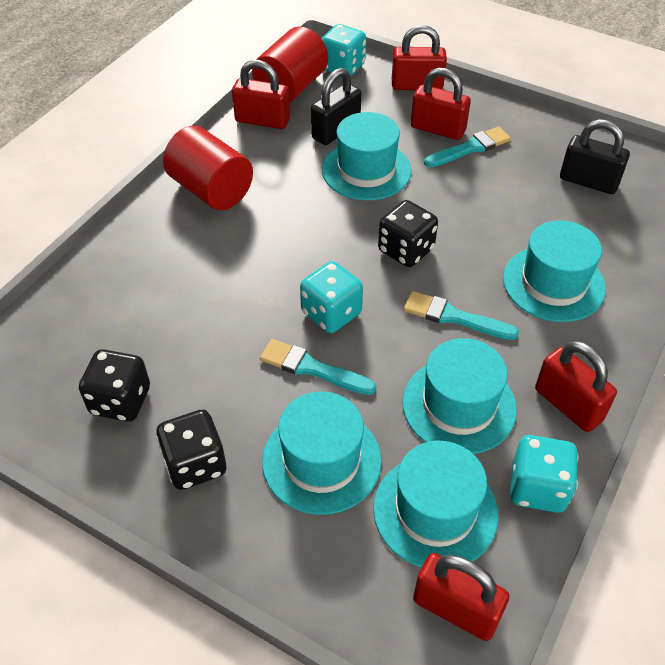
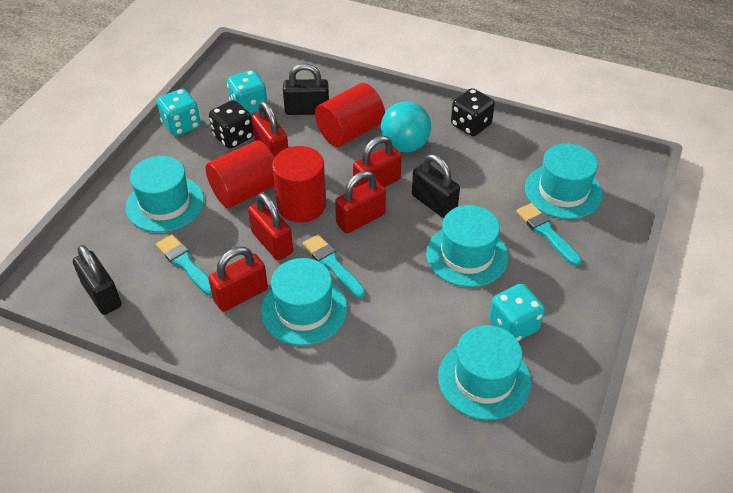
black dice: [79,349,150,422] [156,410,226,490] [378,200,438,267] = 3 -> [209,100,254,149] [451,88,495,136] = 2
black padlock: [311,68,361,145] [560,119,630,194] = 2 -> [73,245,121,315] [283,63,329,115] [412,154,460,218] = 3
red cylinder: [163,126,253,210] [252,27,328,103] = 2 -> [205,141,275,208] [272,146,326,223] [315,83,385,147] = 3
turquoise ball: none = 0 -> [381,101,431,152] = 1

